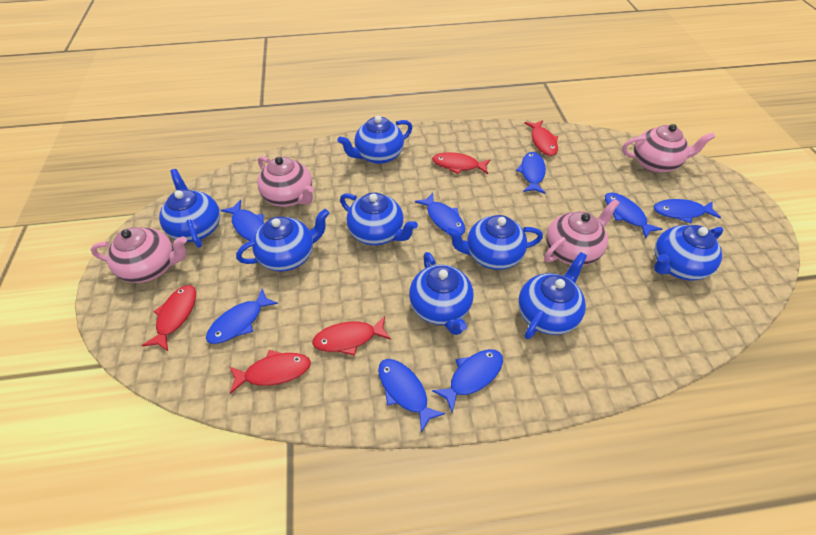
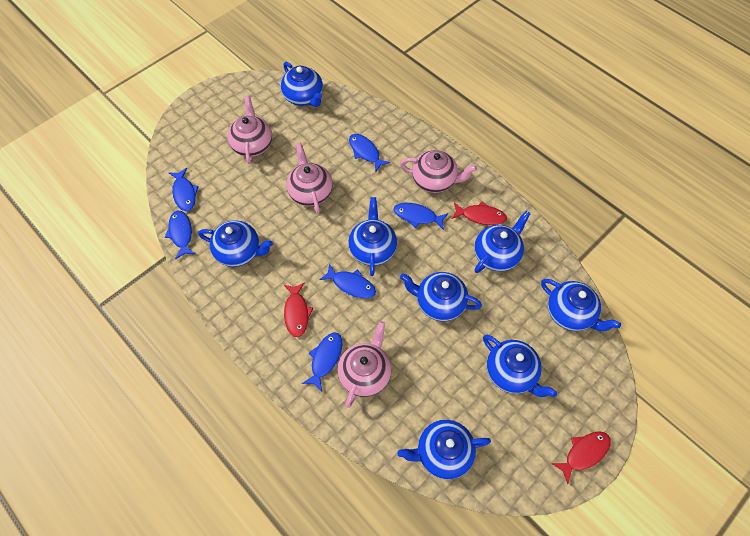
blue fish: [206,289,278,344] [221,200,264,241] [378,359,445,433] [415,193,465,235] [432,349,503,413] [516,152,546,194] [605,192,662,239] [654,199,721,223] = 8 -> [165,211,195,260] [169,168,199,211] [302,332,342,391] [319,263,376,298] [349,134,390,172] [394,203,448,230] = 6
red fish: [142,285,196,351] [230,350,311,394] [312,316,391,356] [432,152,491,174] [525,120,558,156] = 5 -> [284,282,313,337] [452,201,507,225] [551,431,611,484] = 3

